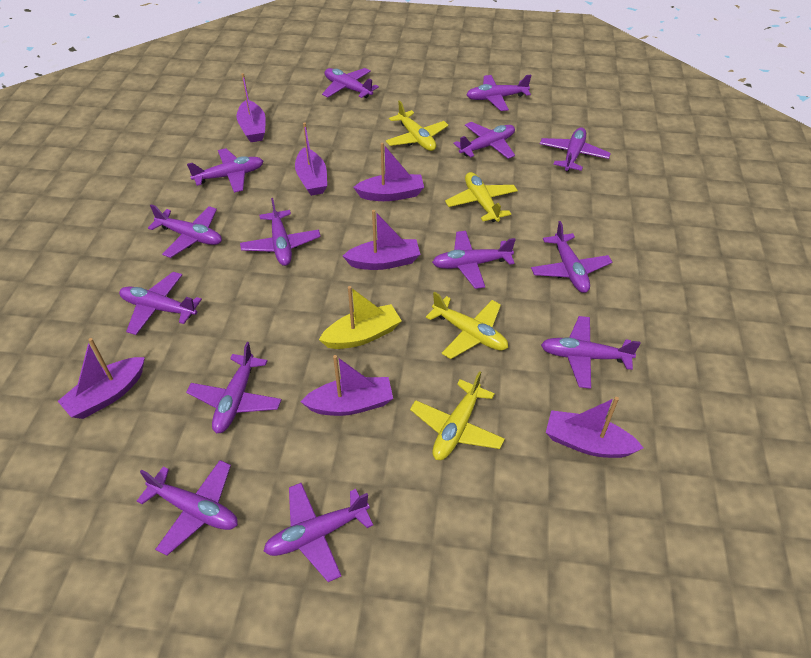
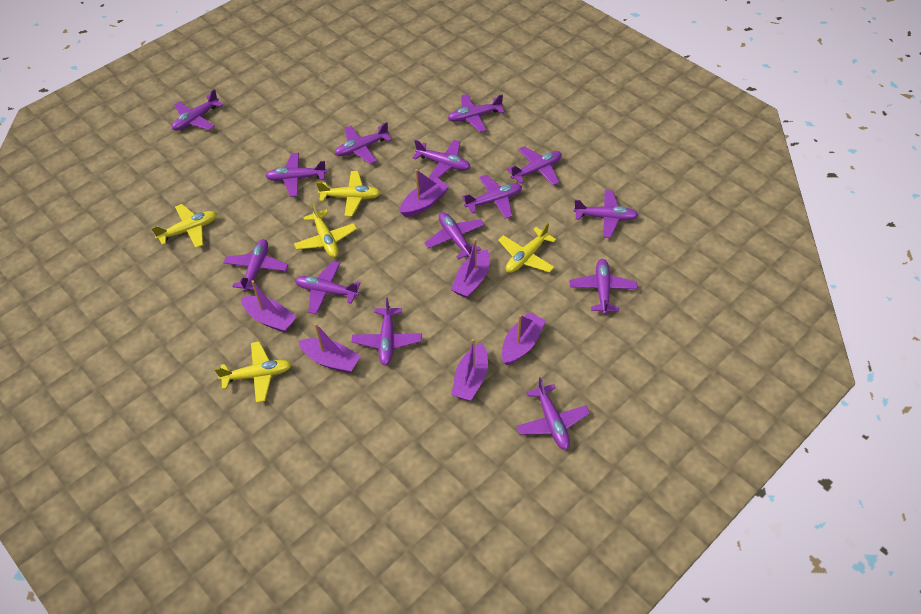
purple boat: [58,338,145,419] [237,73,266,142] [295,122,327,196] [301,355,393,416] [343,210,420,270] [353,143,424,201] [546,397,643,458] = 7 -> [241,280,297,333] [298,323,361,373] [400,169,449,217] [451,239,490,298] [451,339,488,401] [502,312,546,365] = 6
yellow boat: [319,286,402,349] = 1 -> none = 0
yellow plane: [386,100,449,151] [410,371,505,460] [426,292,508,359] [445,172,518,222] = 4 -> [151,204,217,248] [215,341,292,403] [294,202,357,258] [316,171,381,217] [498,223,556,273] = 5

